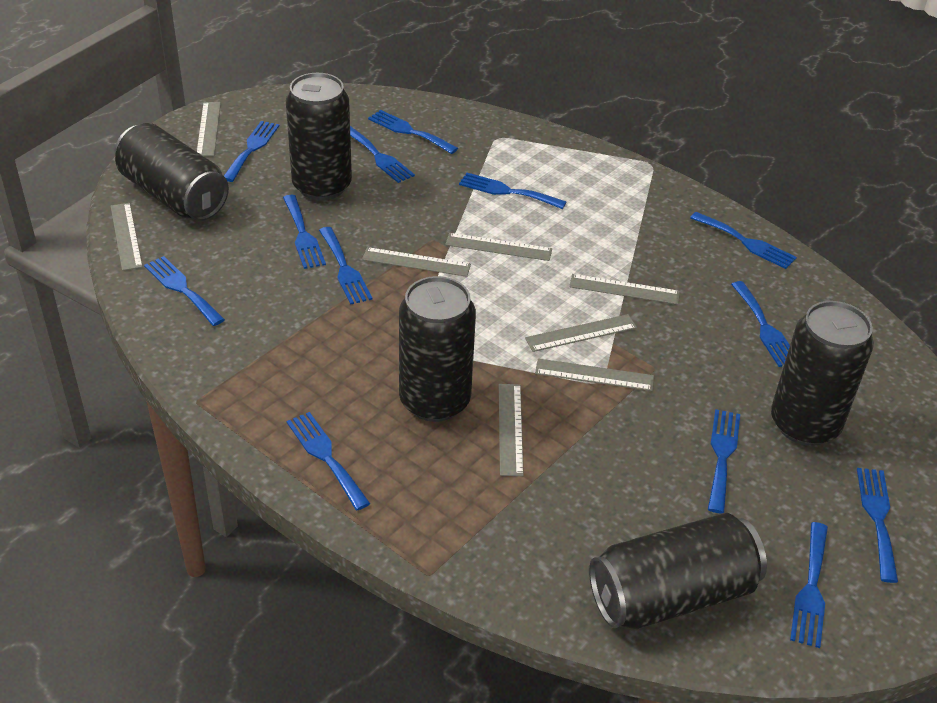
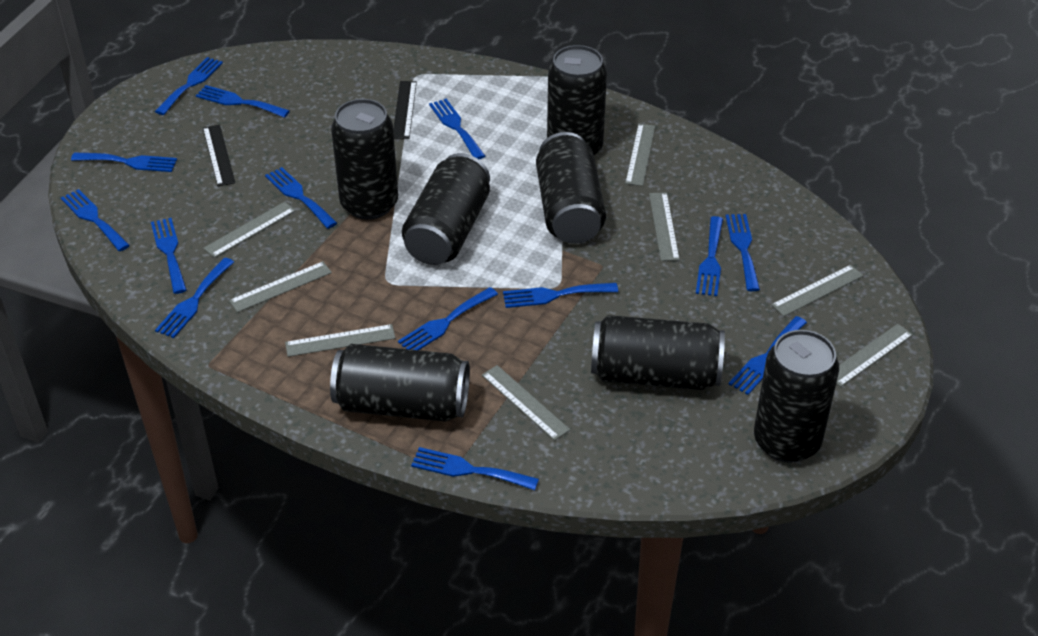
black can: [115,123,229,221] [286,73,352,200] [399,276,476,422] [589,513,767,629] [771,301,874,446] = 5 -> [330,344,470,422] [331,99,398,220] [402,153,490,265] [536,132,606,244] [547,45,607,155] [591,315,725,390] [754,330,839,463] = 7
black ruler: none = 0 -> [203,125,235,186] [393,81,417,139] = 2
blue fork: [144,256,225,326] [224,121,279,182] [283,195,326,269] [287,412,371,510] [319,227,372,305] [350,126,415,183] [368,110,458,154] [459,173,566,209] [690,212,797,269] [708,409,740,514] [731,281,790,367] [790,522,828,648] [857,468,898,583] = 13 -> [61,189,130,251] [71,153,177,172] [151,218,187,294] [155,57,223,115] [155,258,234,338] [196,85,290,118] [265,167,337,229] [398,287,498,350] [411,447,539,490] [429,99,485,159] [503,283,618,308] [696,216,723,296] [726,214,760,291] [729,316,807,395] = 14

